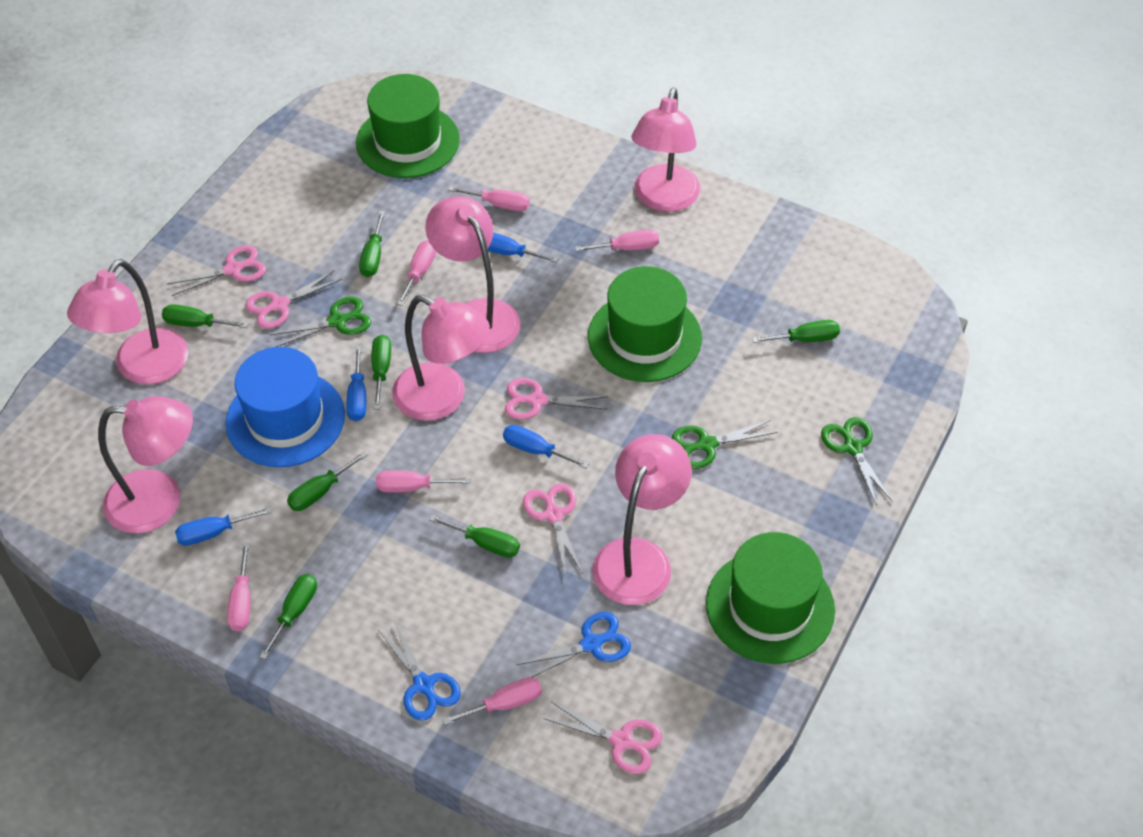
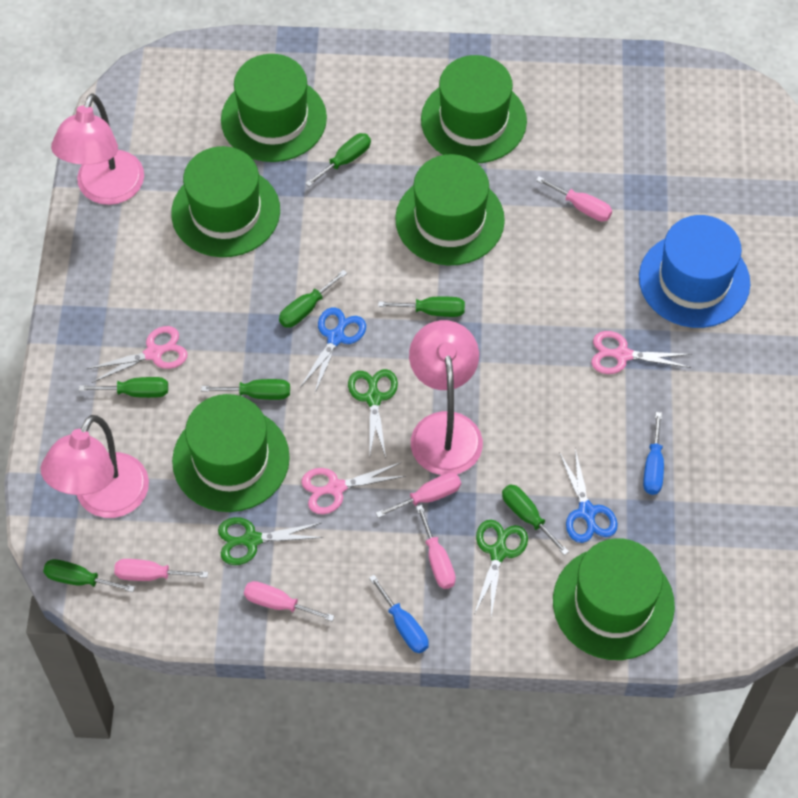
blue screwdriver: [175,507,272,545] [346,346,366,421] [488,232,559,263] [503,425,589,469] = 4 -> [369,575,429,653] [643,412,664,495] = 2
green hat: [356,74,460,178] [588,266,702,382] [706,532,835,664] = 3 -> [171,146,280,257] [172,394,290,512] [221,54,327,162] [395,154,505,266] [421,55,527,163] [553,538,675,660] = 6
pink lamp: [67,259,188,384] [98,396,193,534] [392,295,490,421] [425,196,521,353] [592,434,692,605] [631,87,700,212] = 6 -> [41,415,149,518] [51,93,144,205] [409,320,483,475] = 3
pink scissors: [167,245,266,296] [245,270,342,329] [505,378,608,420] [523,483,583,578] [544,702,662,774] = 5 -> [87,326,188,383] [301,462,406,514] [591,331,691,374] = 3
pink screwdriver: [227,542,251,631] [376,470,471,493] [397,240,436,306] [442,677,542,726] [449,186,529,211] [575,229,659,252] = 6 -> [114,559,208,581] [244,581,334,621] [376,473,461,518] [416,505,456,589] [536,176,612,222] = 5

